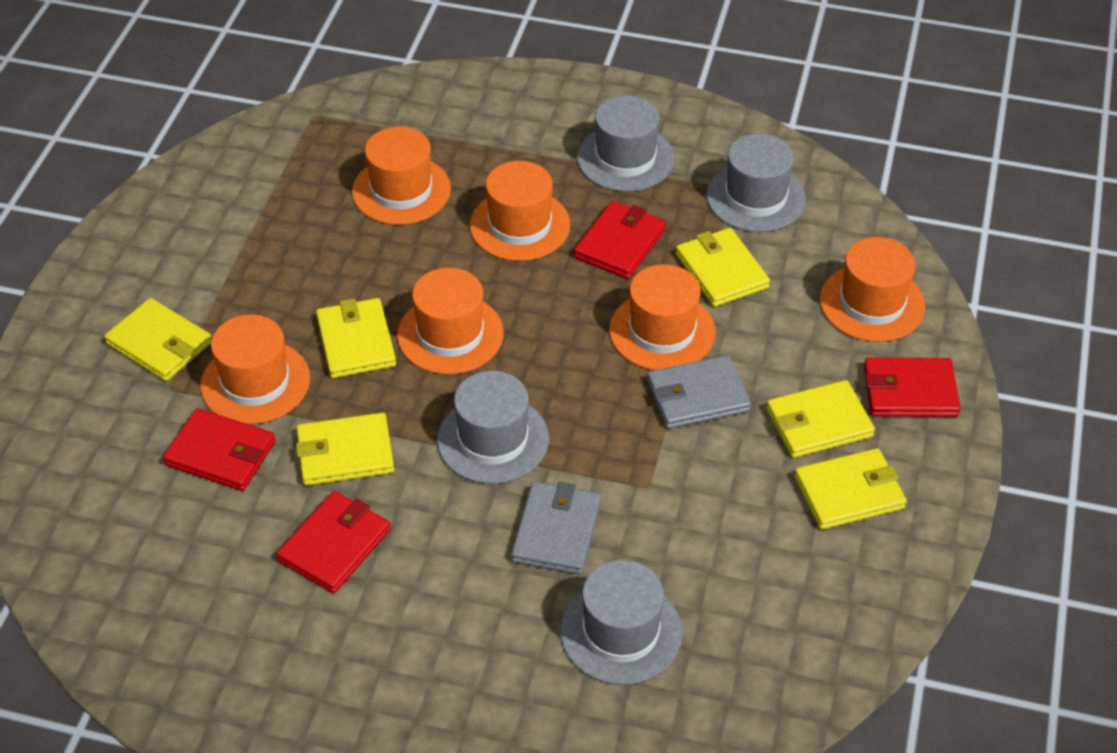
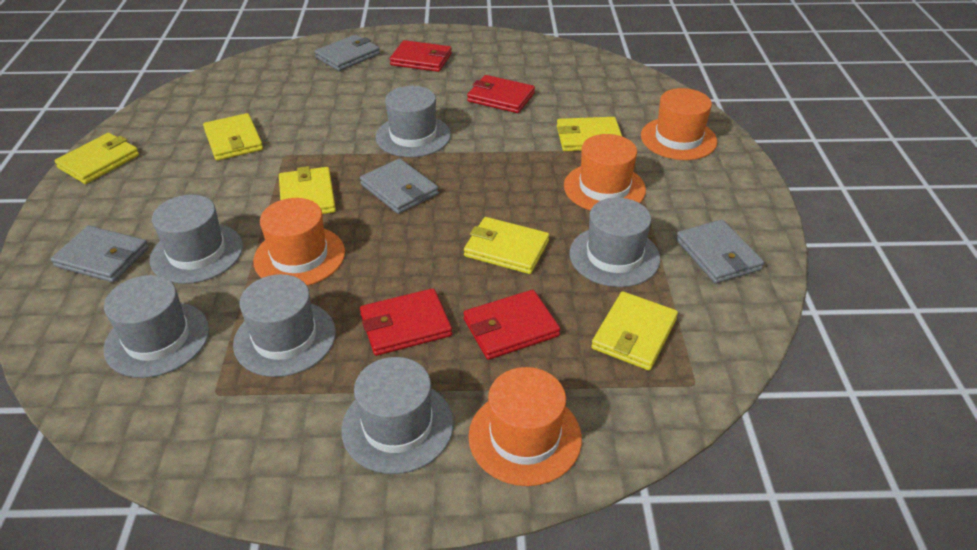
grey hat: [437,371,549,484] [560,560,683,685] [577,95,674,192] [706,134,806,232] = 4 -> [104,275,209,378] [150,195,243,284] [233,274,336,377] [341,357,454,474] [376,86,451,157] [570,197,660,287] = 6
grey wallet: [511,482,601,575] [647,355,751,429] = 2 -> [51,225,149,282] [315,34,380,71] [360,158,439,214] [676,220,764,284] = 4
orange hat: [201,314,310,424] [352,127,451,225] [397,268,504,374] [470,161,570,261] [609,264,716,370] [820,237,925,342] = 6 -> [253,198,345,286] [468,367,582,486] [564,134,646,211] [641,88,717,160] = 4

